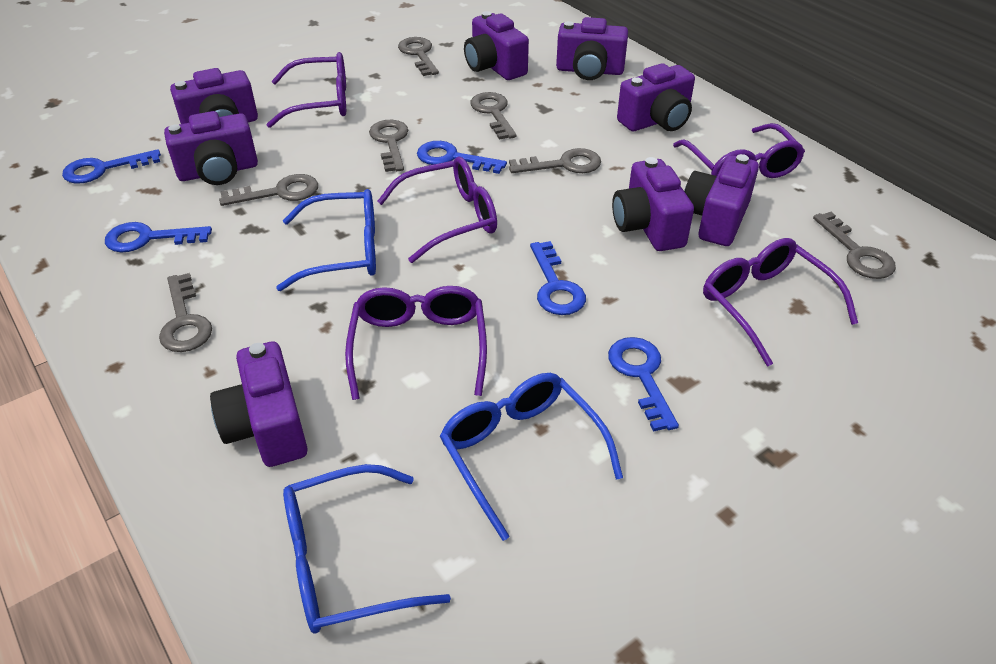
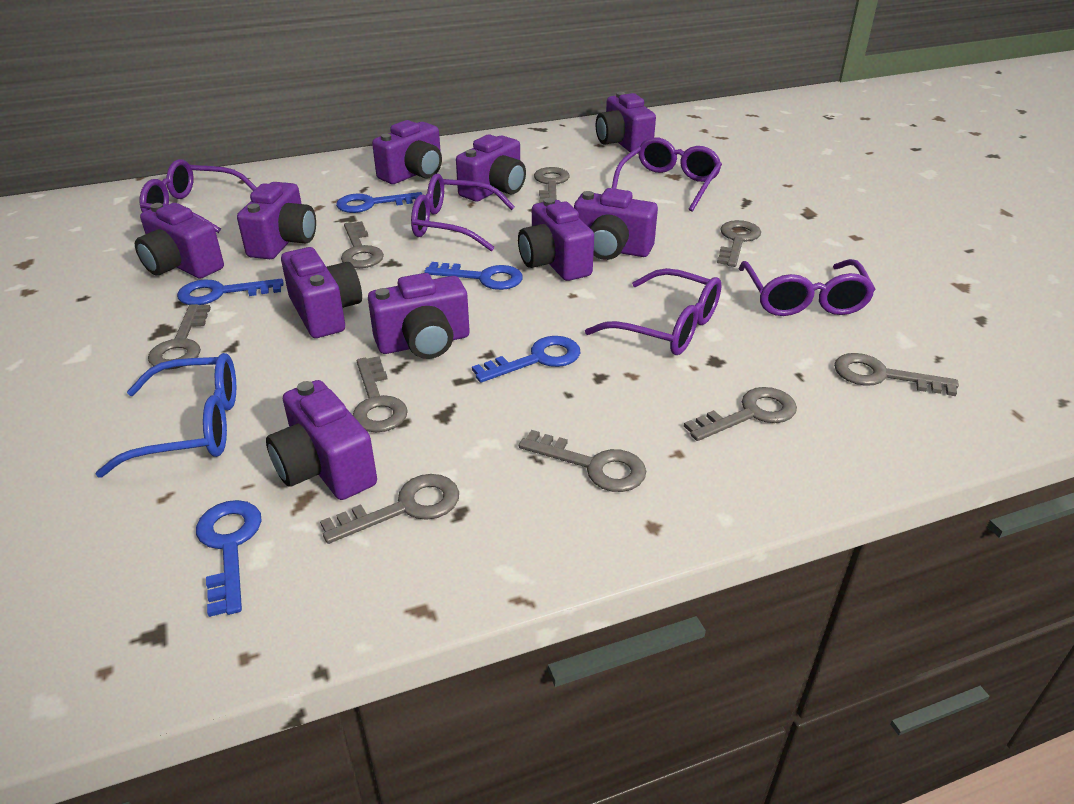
blue glasses: [276,189,376,291] [283,464,451,634] [440,373,623,541] = 3 -> [96,353,236,478] = 1
grey key: [159,273,212,352] [219,174,318,206] [369,120,408,172] [398,37,439,76] [470,92,517,140] [509,148,601,173] [813,212,896,279] = 7 -> [148,304,211,370] [320,474,459,544] [341,221,384,268] [353,356,408,432] [519,430,646,492] [534,167,570,203] [684,387,797,441] [717,220,761,267] [834,353,959,396] = 9
purple camera: [164,111,258,185] [170,68,258,124] [210,341,308,467] [464,11,529,80] [556,17,628,80] [612,157,694,251] [617,63,695,131] [684,154,759,246] = 8 -> [135,203,224,278] [237,182,316,259] [266,380,377,500] [281,247,362,338] [368,273,470,359] [372,120,442,184] [456,135,526,201] [518,198,594,281] [574,188,658,260] [596,92,656,154] = 10

